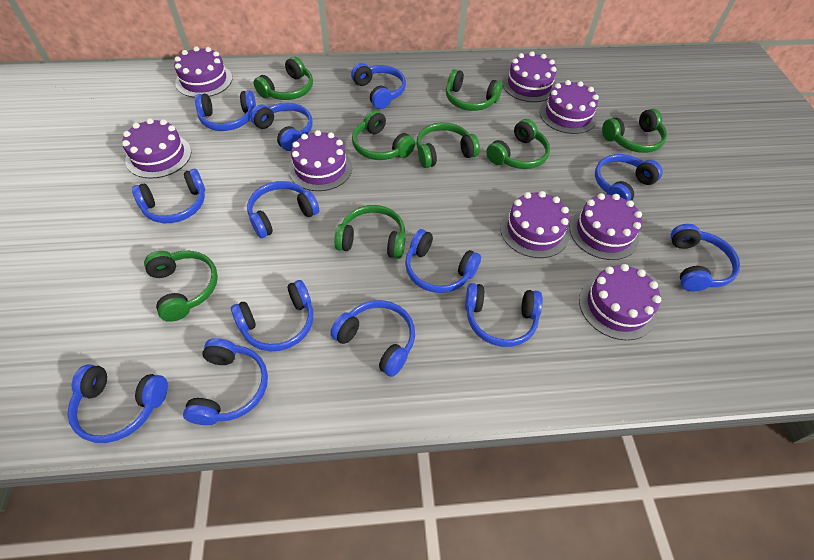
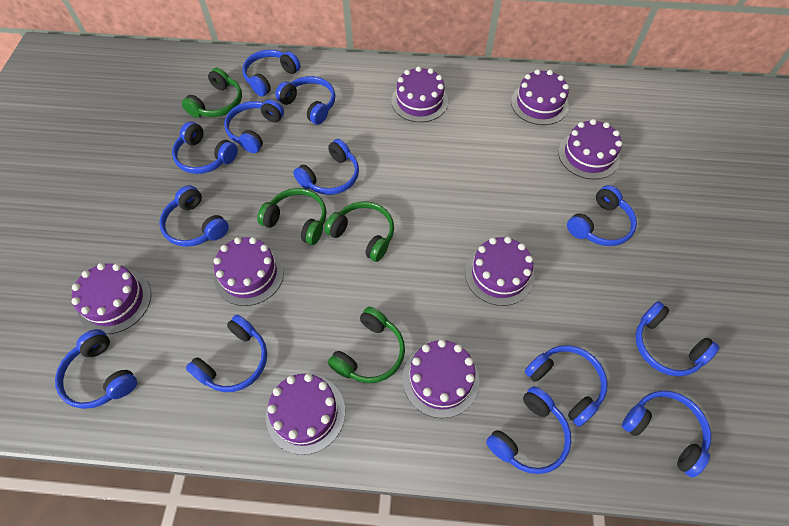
green headphones: [144,251,218,322] [253,57,313,100] [334,205,405,259] [352,110,415,160] [416,122,480,168] [446,69,503,111] [486,119,550,169] [602,109,667,153] = 8 -> [182,68,242,118] [257,188,327,245] [324,201,394,262] [328,307,405,383] = 4

